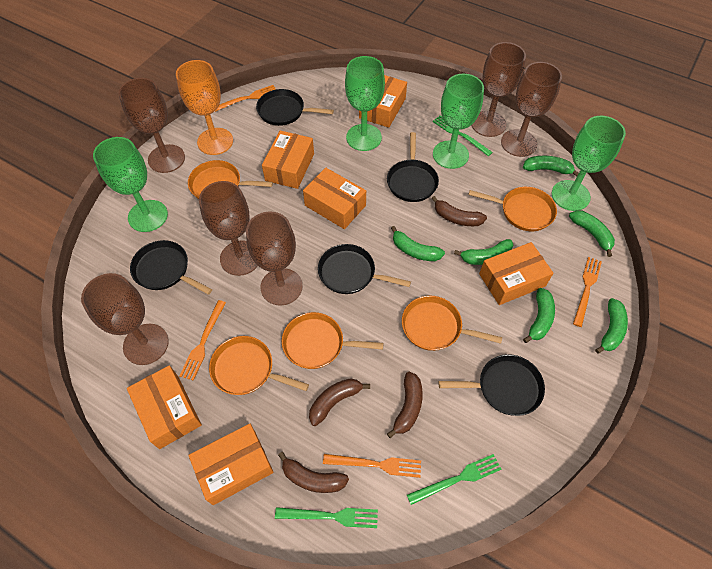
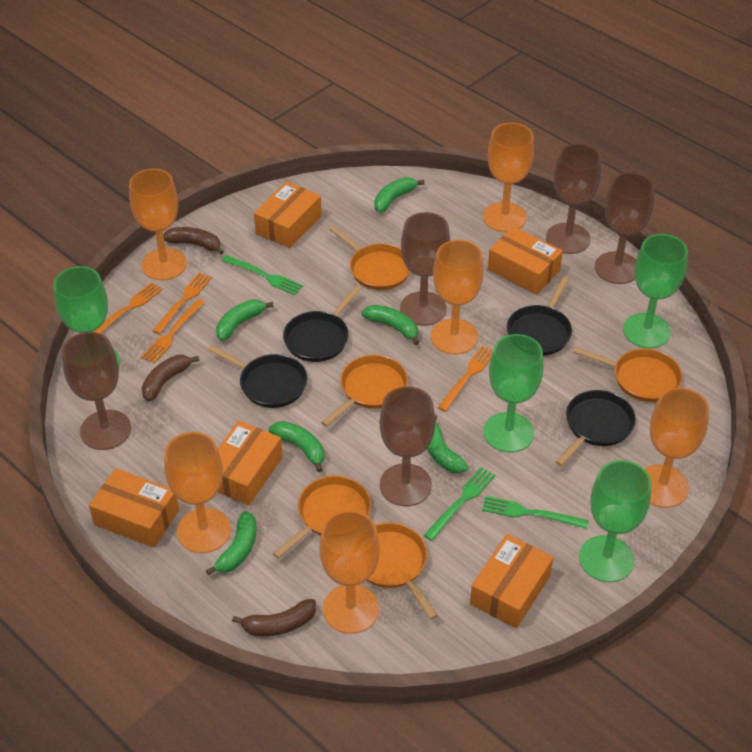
black pan: [130,240,212,295] [256,89,334,126] [318,244,411,294] [387,132,439,202] [438,354,545,416] = 5 -> [207,345,307,408] [283,286,361,362] [507,276,572,356] [555,390,636,466] = 4
brown banana: [278,452,349,493] [309,378,370,426] [387,372,423,438] [431,196,487,226] = 4 -> [142,355,199,402] [163,227,224,255] [232,599,316,636] = 3
brown goblet: [81,273,169,365] [118,78,185,173] [199,181,258,276] [246,211,303,305] [471,42,526,137] [501,62,562,157] = 6 -> [62,332,131,450] [380,386,435,507] [400,212,450,326] [546,143,602,254] [595,172,655,284] = 5
orange box: [127,365,202,449] [188,423,274,505] [262,131,314,189] [303,168,366,229] [359,75,407,128] [479,242,553,305] = 6 -> [89,468,179,548] [218,421,283,505] [254,181,322,248] [470,534,554,628] [488,226,563,294] = 5
orange goblet: [176,60,233,155] = 1 -> [129,169,187,280] [164,432,231,553] [319,510,380,634] [431,240,484,354] [483,123,534,232] [644,388,709,508] = 6

